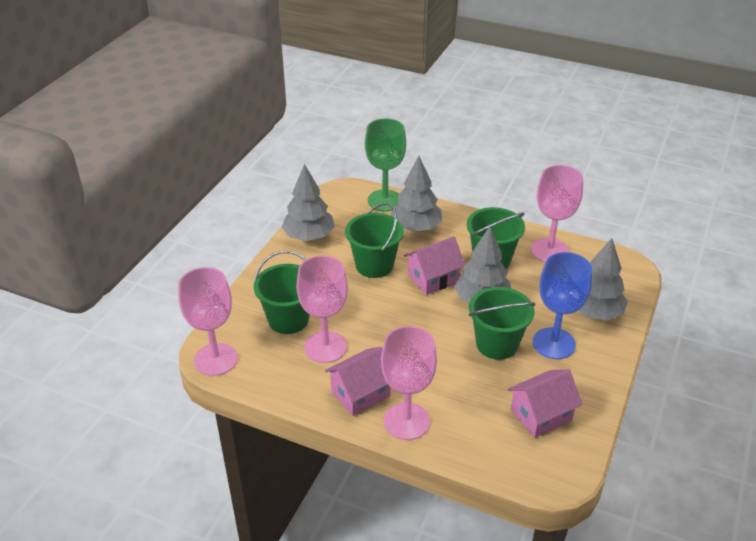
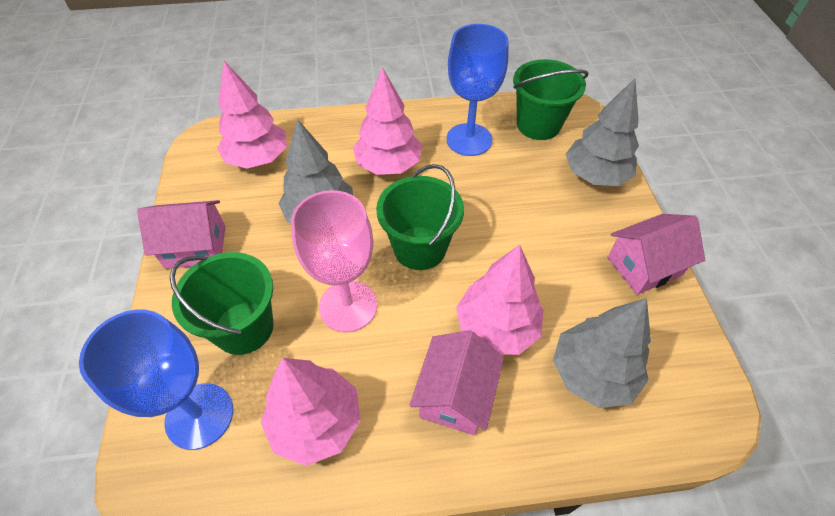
blue goblet: [533,252,592,359] = 1 -> [79,310,233,450] [447,24,508,156] = 2
green bucket: [254,251,310,334] [345,202,404,278] [467,207,525,269] [469,287,535,360] = 4 -> [169,252,274,355] [376,164,464,270] [513,59,589,140] = 3
green goblet: [365,118,406,212] = 1 -> none = 0
grey tree: [282,164,335,241] [390,156,442,231] [454,226,511,303] [578,238,628,321] = 4 -> [279,119,353,223] [553,298,651,408] [566,78,639,186] = 3
pink goblet: [178,267,238,376] [296,256,348,363] [381,326,437,440] [531,165,583,262] = 4 -> [291,190,377,332] = 1
pink tree: none = 0 -> [217,61,287,169] [261,358,361,466] [353,67,422,175] [456,245,543,355] = 4

